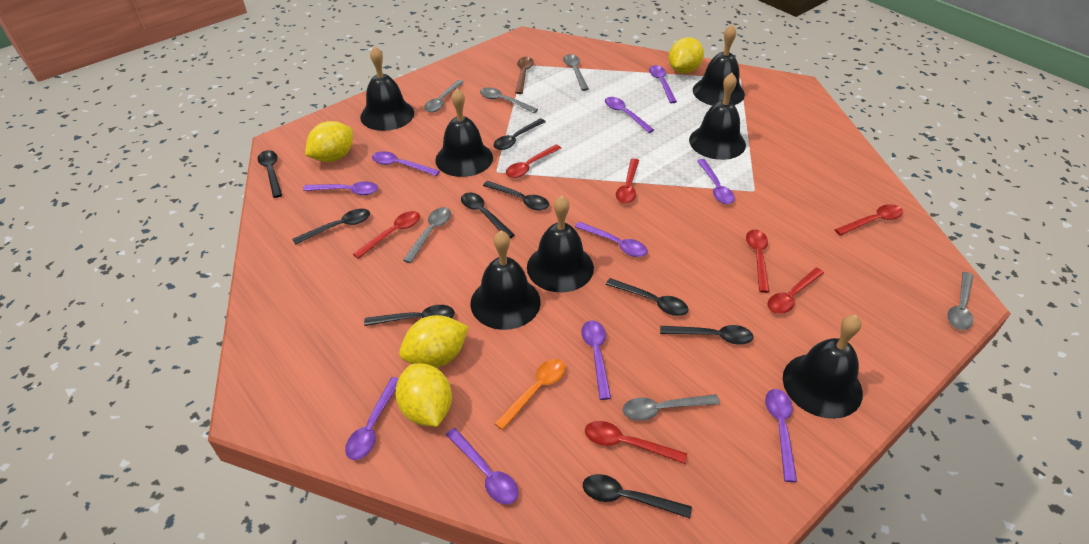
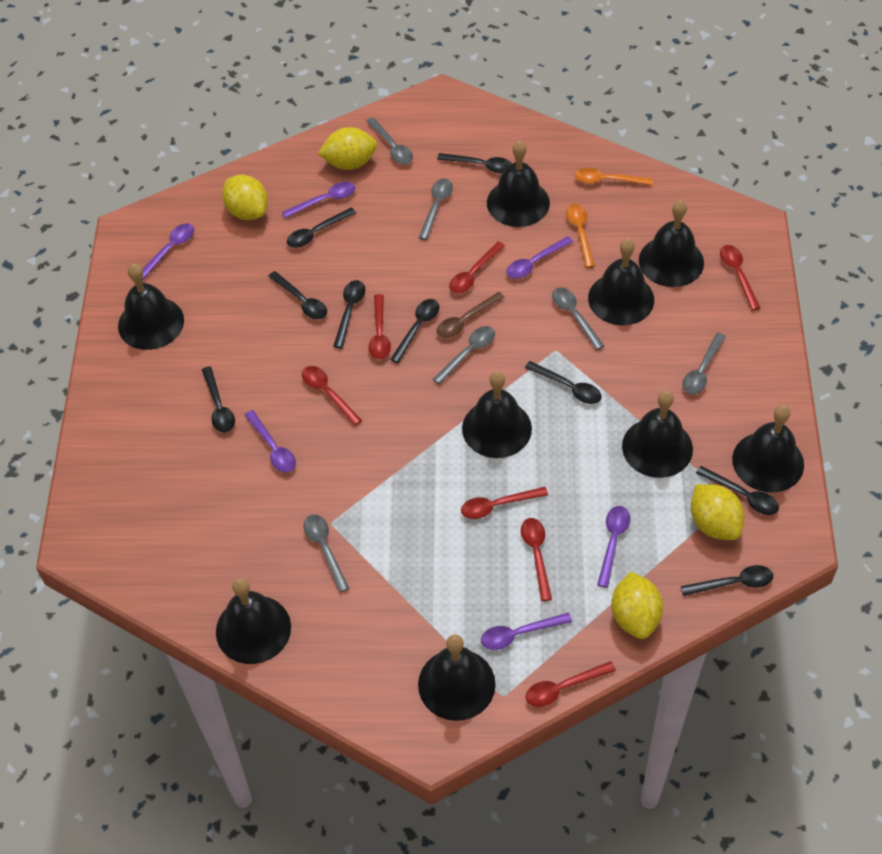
black bell: [360,46,414,131] [435,89,493,177] [470,230,541,330] [527,196,594,293] [689,73,746,160] [693,25,745,106] [783,315,863,419] = 7 -> [118,264,184,350] [216,578,291,664] [418,635,496,721] [462,371,532,458] [487,141,550,227] [588,239,654,325] [622,391,693,478] [639,200,704,287] [732,405,804,493] = 9
orange spoon: [494,359,566,430] = 1 -> [566,204,595,268] [575,168,653,185] = 2
purple spoon: [303,181,378,195] [345,377,399,460] [372,151,440,176] [446,428,519,505] [575,222,648,257] [581,320,611,400] [605,97,654,133] [649,65,677,103] [697,159,735,204] [765,389,797,482] = 10 -> [143,224,194,280] [245,410,296,473] [282,182,356,218] [481,613,572,650] [506,236,573,279] [597,506,630,588] = 6

